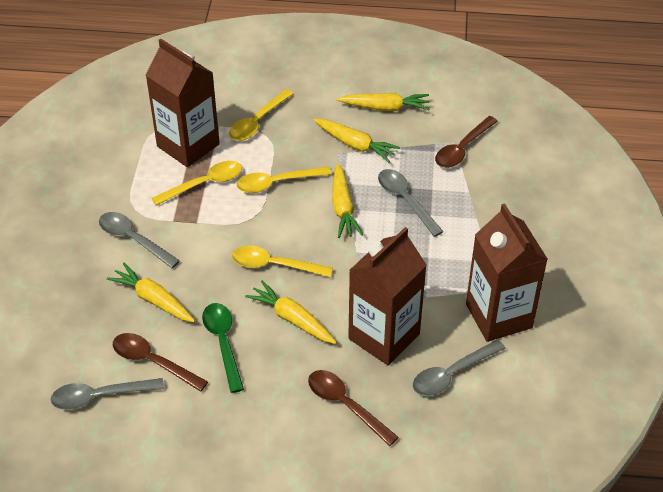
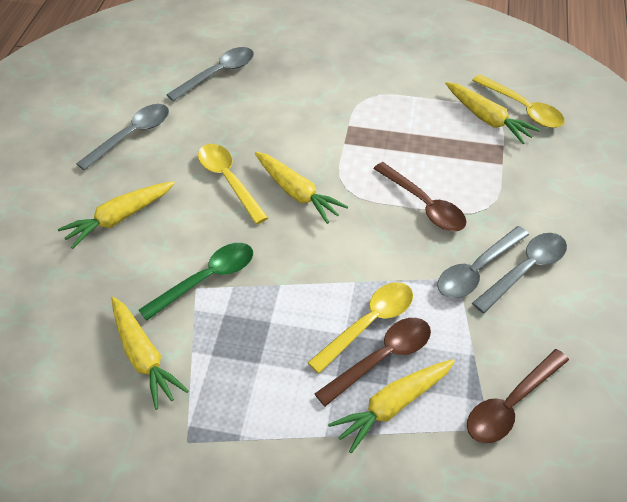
brown carton: [146,39,220,167] [348,227,427,365] [466,203,548,342] = 3 -> none = 0
yellow spoon: [152,161,242,206] [229,89,294,141] [232,246,333,277] [237,166,332,193] = 4 -> [198,144,268,224] [308,282,413,374] [472,74,565,128] = 3

